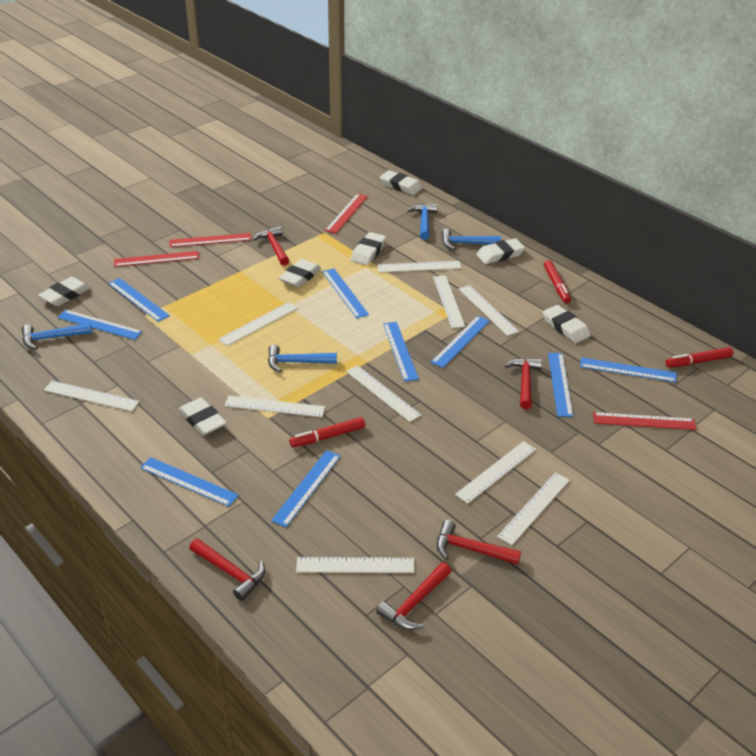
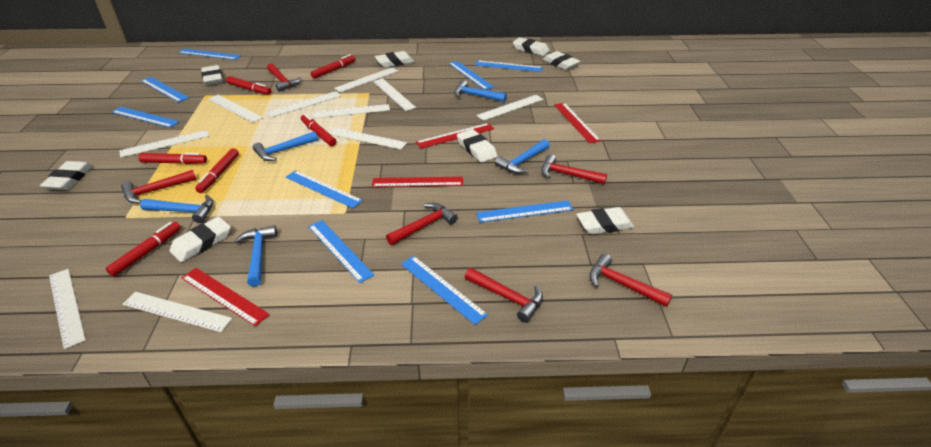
blue hammer: [22,323,92,350] [268,345,337,373] [408,204,438,240] [442,228,501,250] = 4 -> [140,195,213,223] [234,225,277,286] [253,131,318,161] [454,80,507,102] [495,139,550,174] = 5
red hammer: [189,538,265,601] [253,226,289,266] [376,562,451,630] [437,520,521,565] [505,358,542,409] = 5 -> [121,170,197,203] [267,63,301,92] [386,203,458,245] [465,268,543,323] [541,154,607,184] [589,254,672,307] = 6
red marker: [289,417,365,447] [544,260,571,303] [666,347,733,368] = 3 -> [106,222,181,277] [138,153,207,164] [195,148,239,193] [226,76,271,95] [301,114,337,146] [311,54,355,79] = 6
white eraser: [38,277,91,306] [178,397,227,436] [279,259,321,288] [351,232,386,265] [380,170,423,195] [476,238,525,264] [543,305,591,343] = 7 -> [40,161,93,190] [169,217,231,262] [201,65,223,85] [375,51,414,67] [457,129,497,163] [513,37,550,56] [543,51,581,70] [576,207,634,234] = 8

